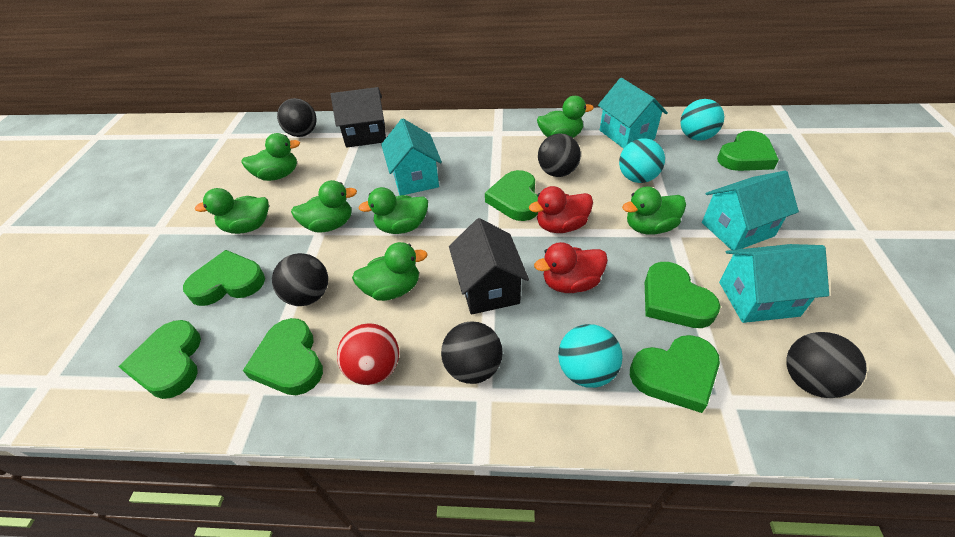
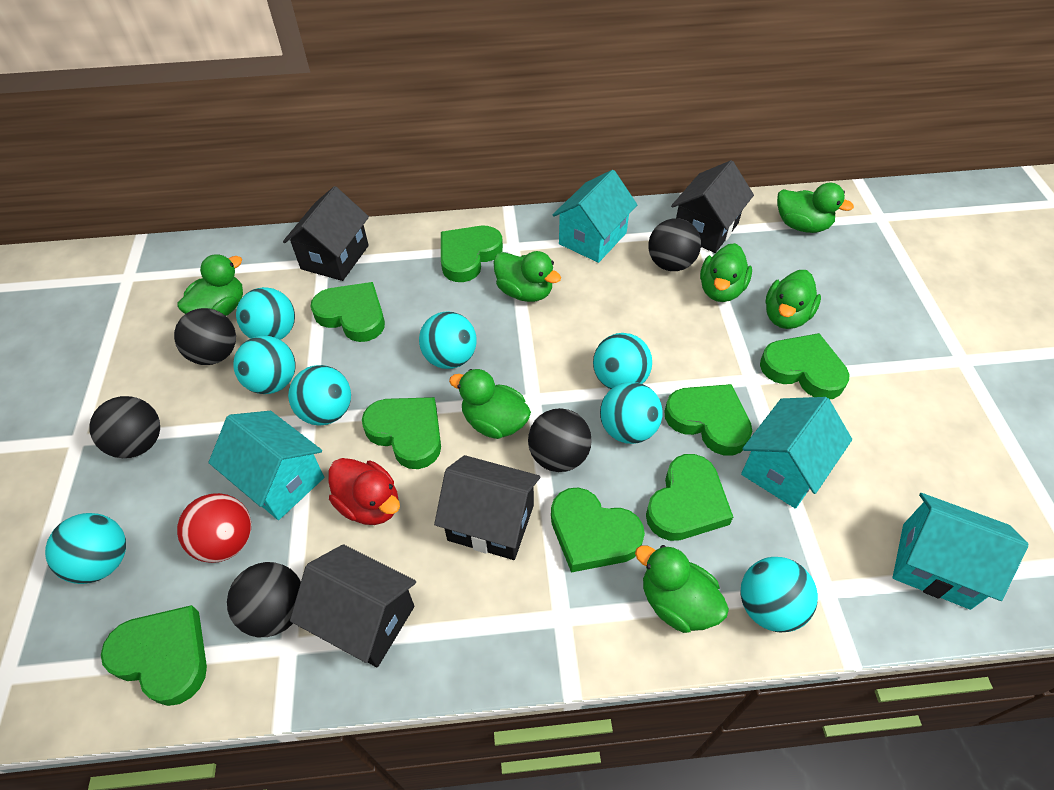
black house: [331,87,386,148] [449,218,529,315] = 2 -> [283,186,369,281] [290,544,416,667] [434,455,540,560] [671,160,754,253] = 4
green heart: [118,320,201,399] [183,250,265,306] [243,318,323,395] [485,170,538,221] [630,335,720,413] [645,262,721,328] [717,131,779,171] = 7 -> [101,605,207,706] [310,282,385,342] [362,397,441,469] [441,226,503,282] [551,488,645,573] [646,454,733,541] [665,384,752,456] [760,333,850,399] = 8
red duck: [529,186,593,233] [534,242,608,293] = 2 -> [329,458,400,525] = 1
turquoise ball: [558,324,623,388] [619,138,665,183] [680,99,724,141] = 3 -> [45,513,126,584] [233,336,296,394] [236,287,295,340] [288,365,351,425] [419,311,477,369] [593,333,652,389] [600,382,663,444] [740,557,818,632] = 8

